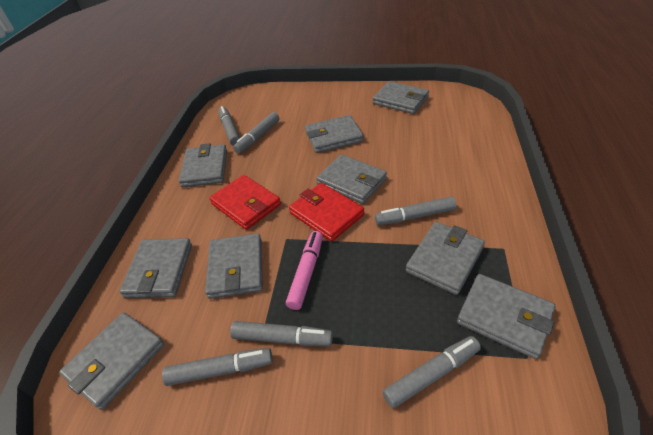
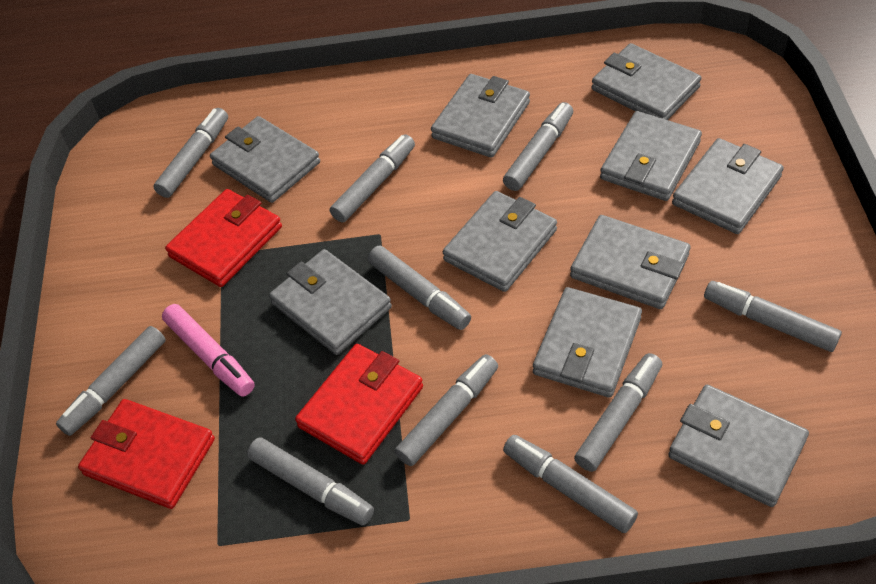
grey marker: [162,348,273,386] [218,106,240,146] [230,321,333,346] [233,112,279,154] [375,197,457,225] [382,336,481,408] = 6 -> [56,326,166,436] [153,108,228,198] [247,438,374,525] [330,134,415,222] [368,245,471,330] [395,354,498,466] [503,102,573,191] [503,435,638,533] [574,353,662,472] [704,281,842,352] = 10
grey wallet: [59,312,164,410] [119,238,192,298] [179,143,227,187] [205,233,263,299] [305,115,364,153] [316,154,387,204] [373,81,429,114] [406,222,485,295] [457,274,555,359] = 9 -> [210,116,320,203] [269,249,392,355] [431,74,530,158] [443,191,557,292] [533,287,642,397] [570,215,690,309] [592,43,702,120] [600,111,702,201] [668,385,809,507] [672,138,784,234] = 10
red wallet: [209,175,281,230] [289,183,364,241] = 2 -> [78,399,215,509] [165,189,282,287] [295,344,423,465] = 3

